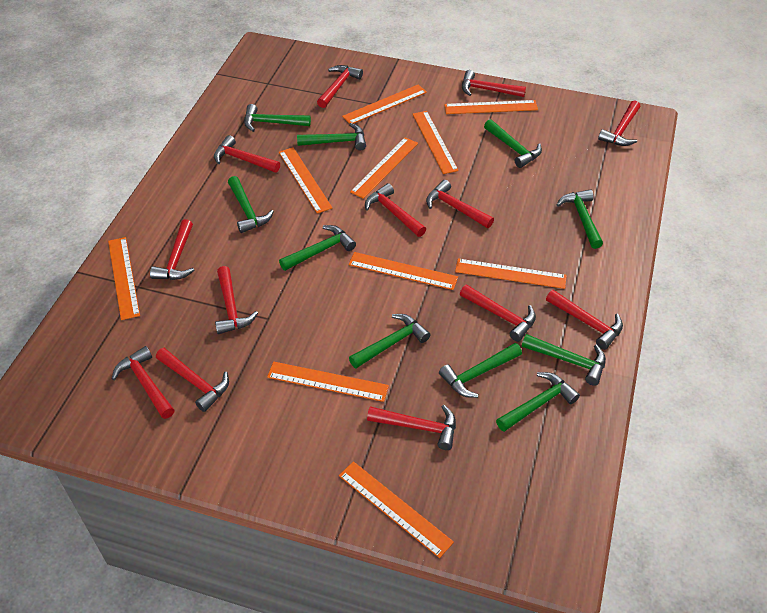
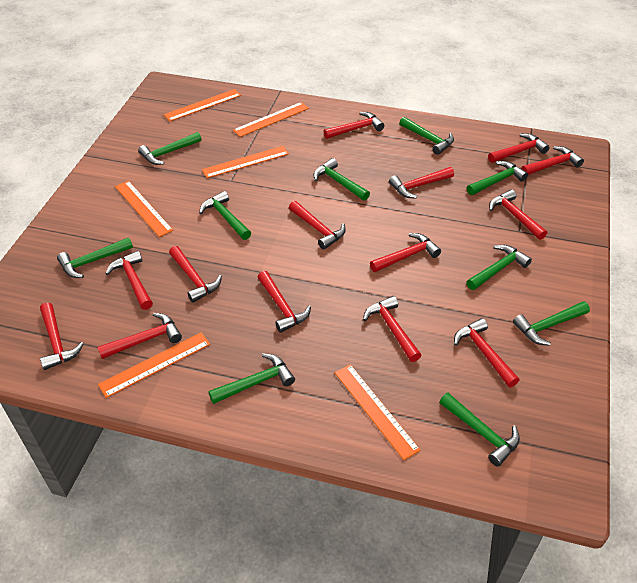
orange ruler: [108,237,140,320] [267,362,389,402] [279,147,332,214] [339,461,454,558] [342,84,427,124] [349,252,458,290] [350,137,418,199] [412,111,459,174] [444,100,538,114] [455,259,567,289] = 10 -> [98,332,210,398] [115,181,173,237] [164,89,241,121] [202,146,289,178] [233,102,309,137] [335,364,420,460] = 6
red hammer: [112,346,174,419] [150,219,194,280] [156,348,229,412] [214,135,280,173] [215,266,258,334] [317,65,363,108] [365,183,426,237] [367,405,456,450] [426,180,494,228] [460,285,536,342] [462,70,526,97] [546,290,623,350] [598,100,640,146] = 13 -> [40,303,84,370] [97,313,182,359] [105,251,153,310] [169,246,222,303] [257,271,311,333] [289,201,346,250] [323,112,385,139] [363,296,421,362] [370,233,441,272] [389,167,454,199] [454,318,519,387] [488,133,550,163] [489,189,547,240] [521,146,584,175] = 14

